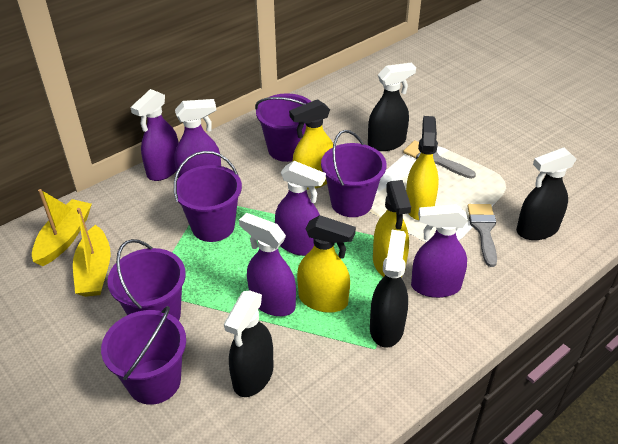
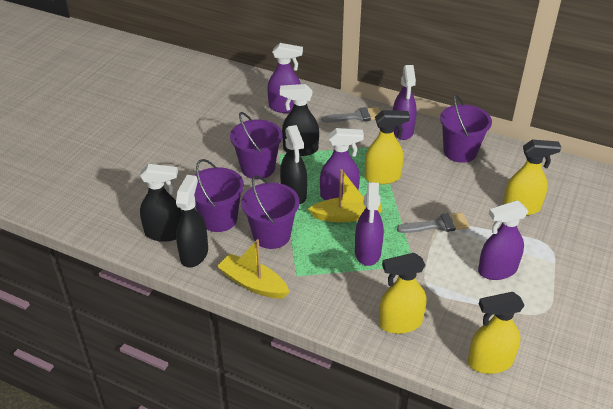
purple bucket: [101,306,186,405] [107,239,186,320] [174,151,242,242] [255,93,311,162] [321,130,387,217] = 5 -> [194,159,244,232] [230,112,283,179] [241,175,299,249] [440,94,492,163] = 4

